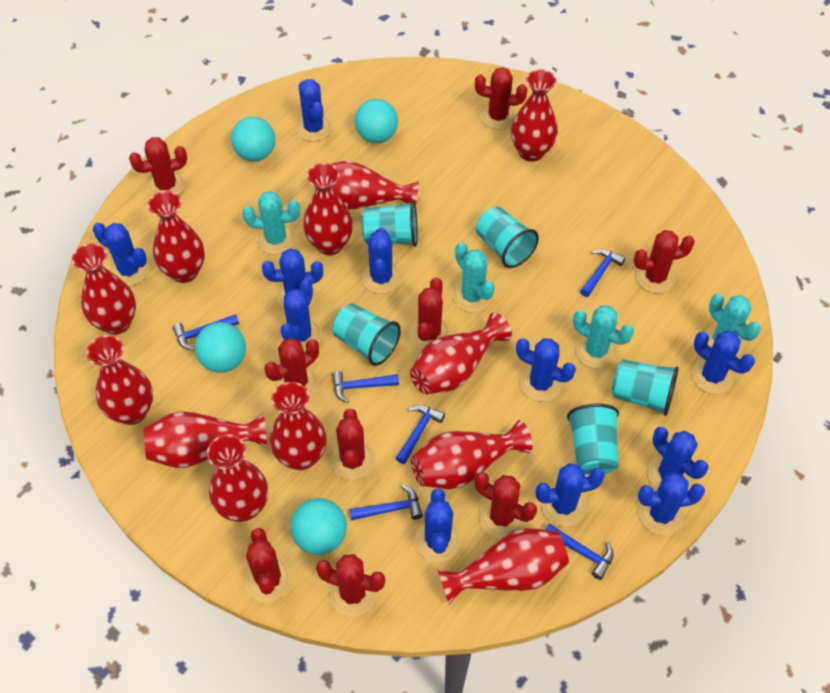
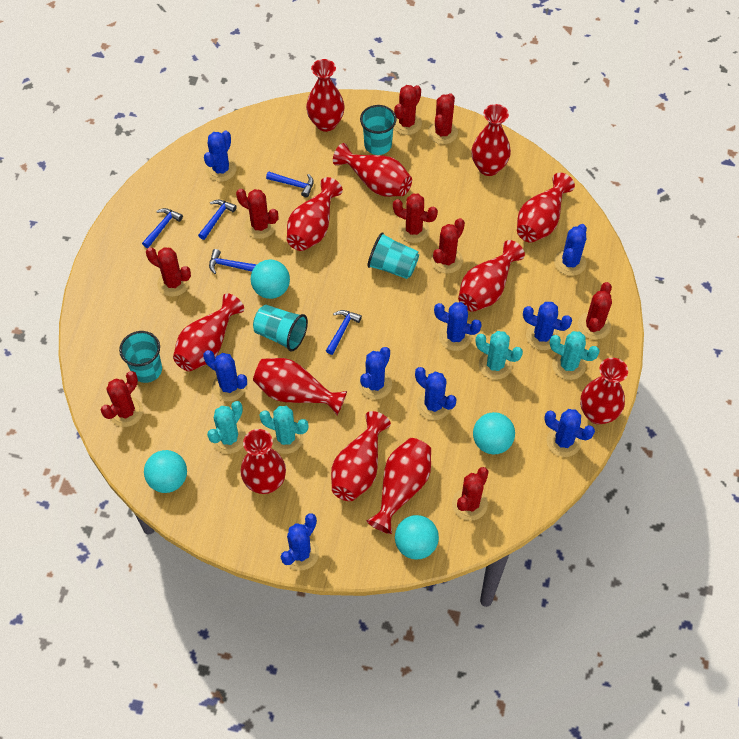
blue cactus: [93,223,149,286] [262,249,323,308] [280,279,321,352] [296,79,332,141] [362,227,401,294] [414,489,461,562] [516,338,576,402] [535,463,605,527] [638,472,705,535] [647,427,709,489] [691,330,755,394] = 11 -> [203,350,247,402] [204,131,237,182] [281,514,319,571] [358,347,392,399] [415,367,456,420] [434,302,482,351] [523,302,572,350] [544,409,595,457] [554,224,587,276] = 9
blue hammer: [173,314,239,351] [332,371,399,403] [349,484,423,521] [396,405,445,464] [546,524,614,580] [580,249,626,297] = 6 -> [142,208,183,248] [198,200,237,240] [209,249,257,274] [266,171,314,198] [326,310,362,355] = 5
turquoise cup: [333,303,401,366] [361,201,418,247] [476,206,539,268] [567,404,619,475] [612,359,679,416] = 5 -> [119,331,162,383] [253,305,308,352] [360,105,397,155] [367,232,419,279] = 4

